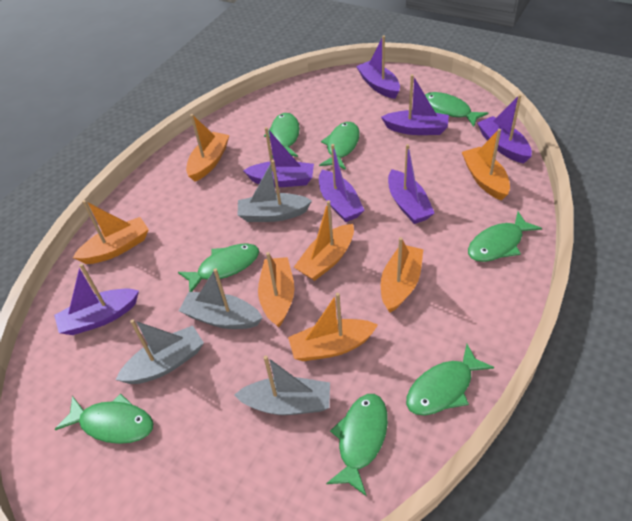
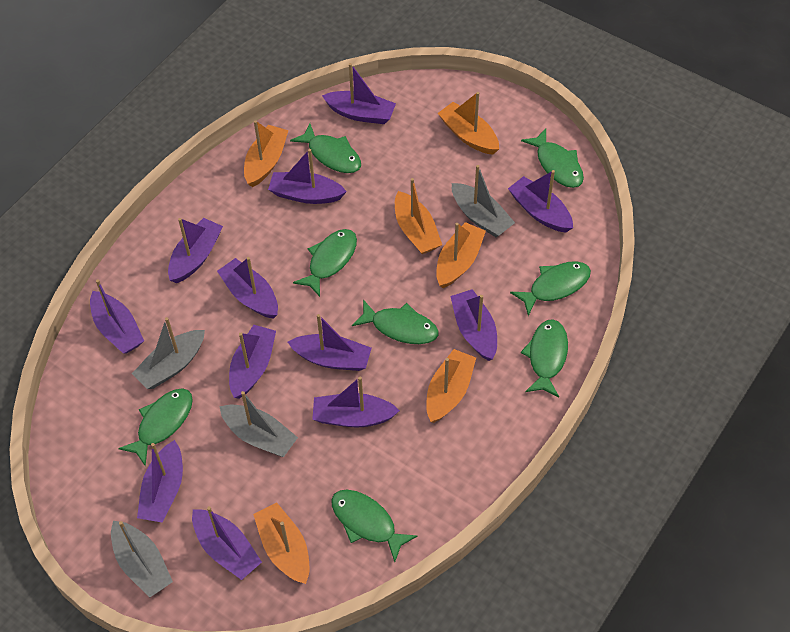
orange boat: [73,200,149,264] [186,114,230,182] [258,252,294,328] [288,293,378,361] [294,200,354,281] [381,237,423,313] [462,129,510,201] = 7 -> [244,120,289,187] [253,503,310,584] [395,178,442,254] [426,349,476,423] [436,222,486,288] [438,92,499,155] = 6
purple boat: [54,263,139,335] [243,127,314,187] [319,144,365,222] [356,35,400,99] [381,74,449,135] [388,144,434,224] [477,94,532,163] = 7 -> [90,279,144,354] [137,440,183,522] [168,218,223,283] [192,506,262,580] [217,257,278,319] [229,325,276,399] [268,149,347,204] [288,314,371,371] [312,377,400,428] [322,63,396,124] [450,289,497,361] [508,170,573,233] = 12

